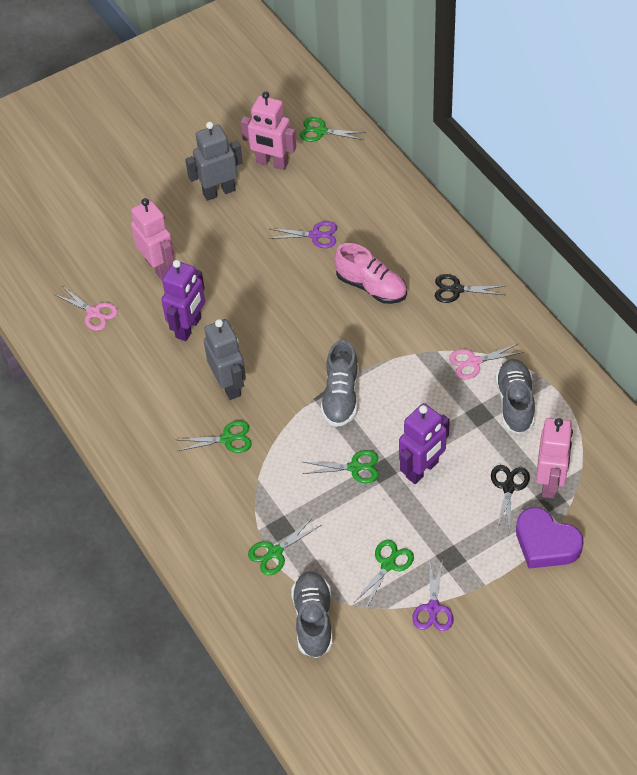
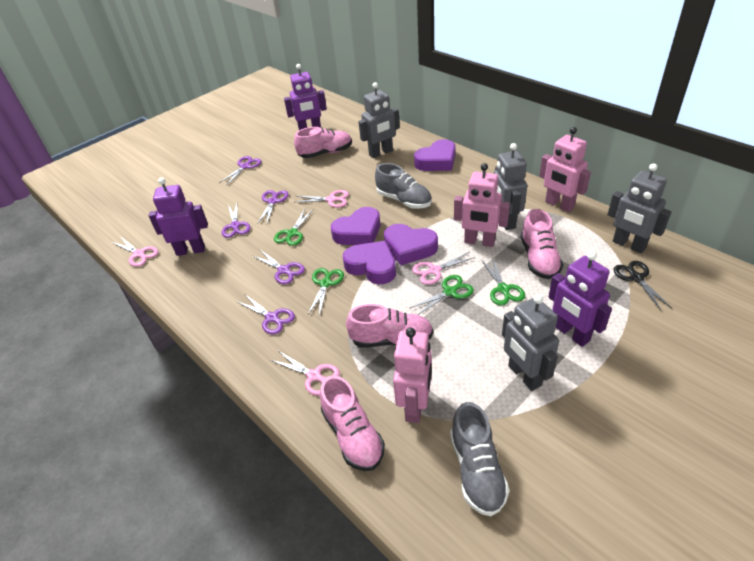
black scissors: [435,274,505,303] [491,465,530,533] = 2 -> [613,261,672,310] = 1
green scissors: [178,420,252,453] [248,517,321,575] [300,117,366,142] [302,450,379,483] [355,540,414,609] = 5 -> [274,209,314,246] [308,268,344,316] [410,275,474,315] [482,258,525,306] = 4
grey robot: [185,122,243,201] [204,319,246,400] = 2 -> [358,82,400,158] [494,143,527,230] [502,294,559,391] [607,163,671,254] = 4
grey shoe: [291,571,333,658] [321,340,358,427] [495,359,535,434] = 3 -> [375,163,432,209] [450,402,510,516] = 2
pink scissors: [54,286,118,331] [449,343,524,380] = 2 -> [112,237,158,267] [271,351,340,396] [296,190,349,208] [412,252,476,285] = 4
pink shoe: [334,243,407,304] = 1 -> [294,127,352,158] [320,375,385,471] [346,304,433,347] [521,209,563,279] = 4
purple heart: [516,507,583,569] = 1 -> [331,207,380,245] [343,241,396,284] [384,224,438,265] [414,139,456,171] = 4
purple robot: [161,260,205,341] [399,403,450,484] = 2 -> [149,177,208,256] [284,64,327,130] [549,251,612,347] = 3
purple scissors: [268,221,337,248] [412,559,454,631] = 2 -> [219,156,261,186] [221,203,250,238] [238,295,295,335] [253,250,305,284] [257,190,289,224] = 5

